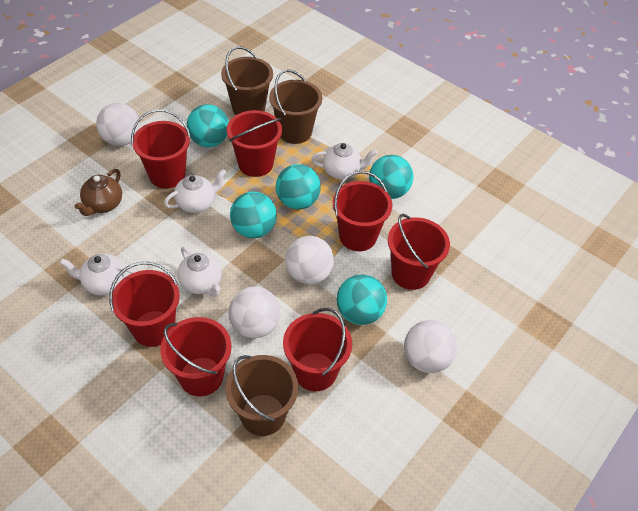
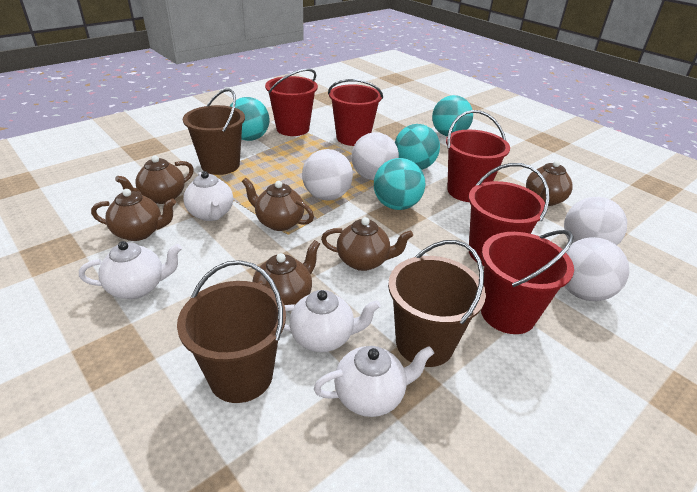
brown teapot: [74,169,122,216] = 1 -> [91,189,176,241] [115,156,194,204] [242,178,314,231] [252,240,320,305] [321,217,413,271] [526,160,573,206] = 6
red bucket: [109,262,180,347] [131,109,191,188] [160,317,232,396] [227,110,282,177] [283,308,352,391] [333,171,392,251] [388,214,450,290] = 7 -> [265,69,318,136] [328,79,383,146] [446,110,510,202] [468,163,550,266] [481,230,574,334] = 5
turquoise ball: [187,104,229,147] [230,192,277,238] [276,164,321,209] [337,274,387,325] [369,155,413,199] = 5 -> [230,97,270,141] [374,158,425,210] [395,124,440,170] [432,95,473,136] = 4

